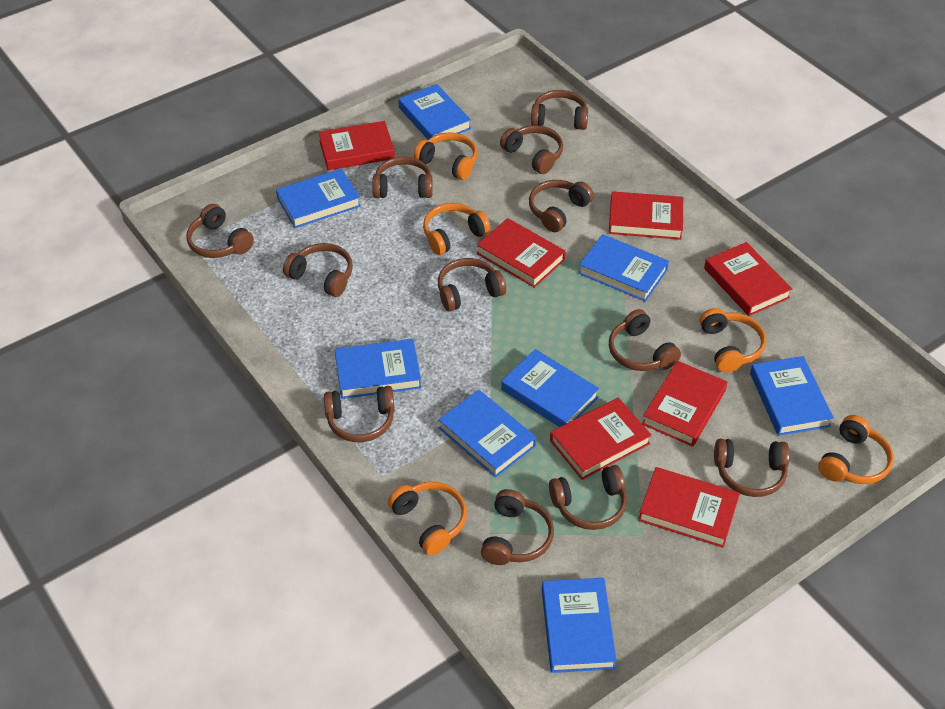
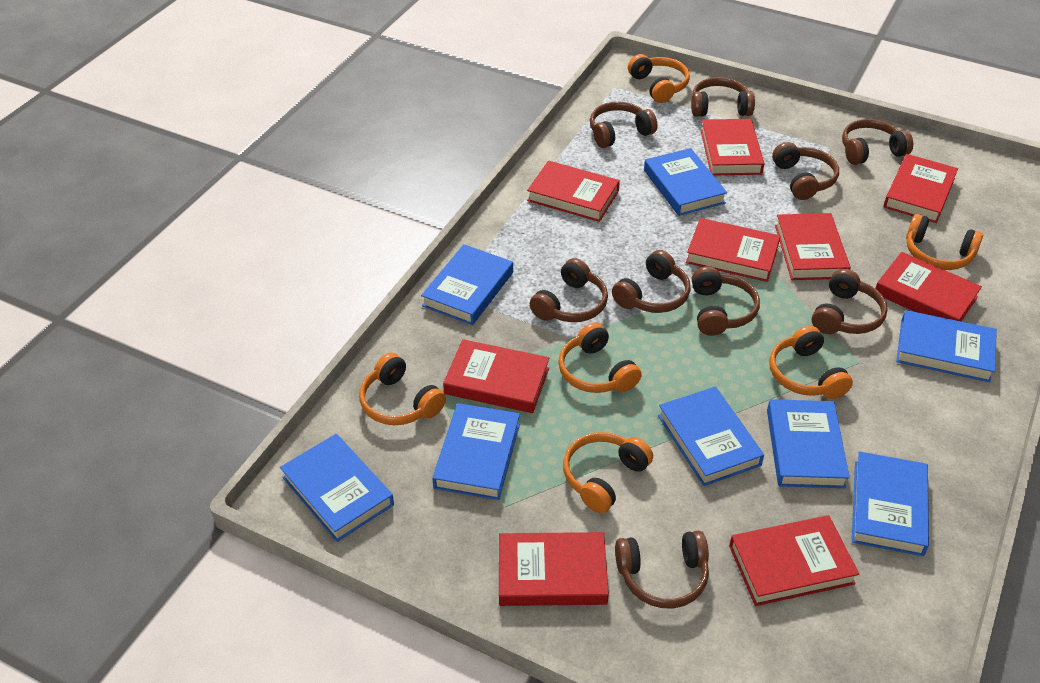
brown headphones: [186,204,254,258] [283,243,353,297] [324,386,395,442] [372,156,433,198] [438,258,506,312] [481,489,554,565] [500,125,563,174] [529,180,594,232] [531,90,588,130] [549,465,627,530] [609,309,681,371] [714,439,790,497] = 12 -> [530,258,608,322] [590,102,657,148] [612,250,691,313] [615,530,709,608] [691,77,755,117] [692,266,760,336] [772,142,839,200] [812,269,887,334] [842,119,913,165] = 9
orange headphones: [388,482,467,556] [414,132,478,180] [423,203,490,255] [699,308,766,373] [818,415,894,484] = 5 -> [359,353,446,425] [558,322,642,393] [563,432,653,513] [628,54,690,103] [769,326,853,399] [906,214,983,270] = 6
red book: [318,121,395,170] [477,218,566,288] [550,398,652,480] [609,191,683,240] [638,467,740,548] [642,361,727,447] [704,242,792,316] = 7 -> [443,339,549,413] [499,532,609,606] [527,161,620,222] [686,218,780,282] [701,119,764,175] [729,515,859,606] [775,213,851,280] [875,252,982,321] [883,154,958,223] = 9

